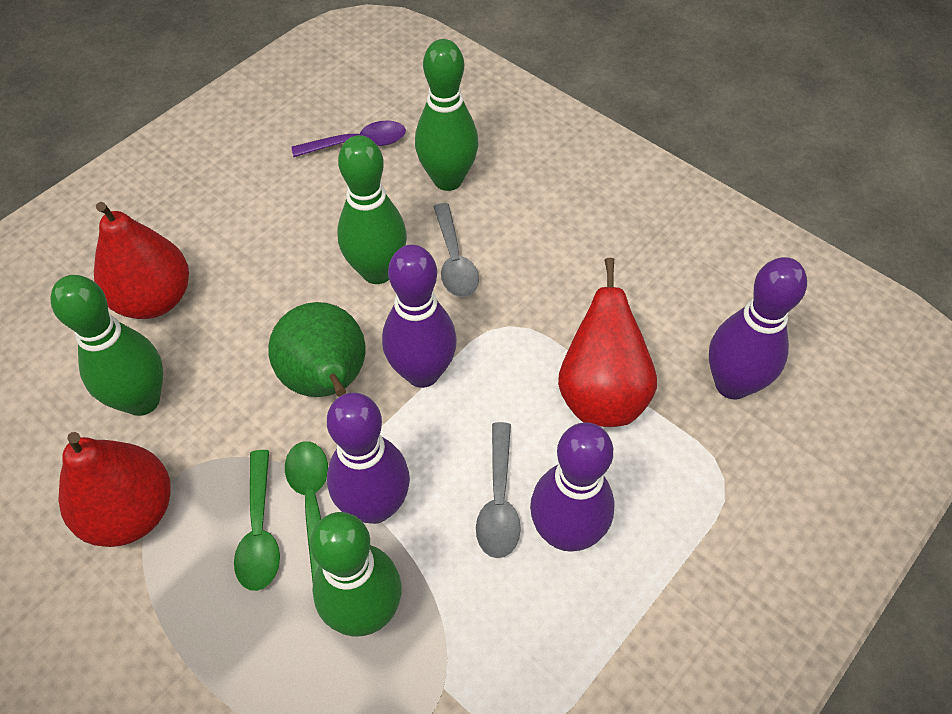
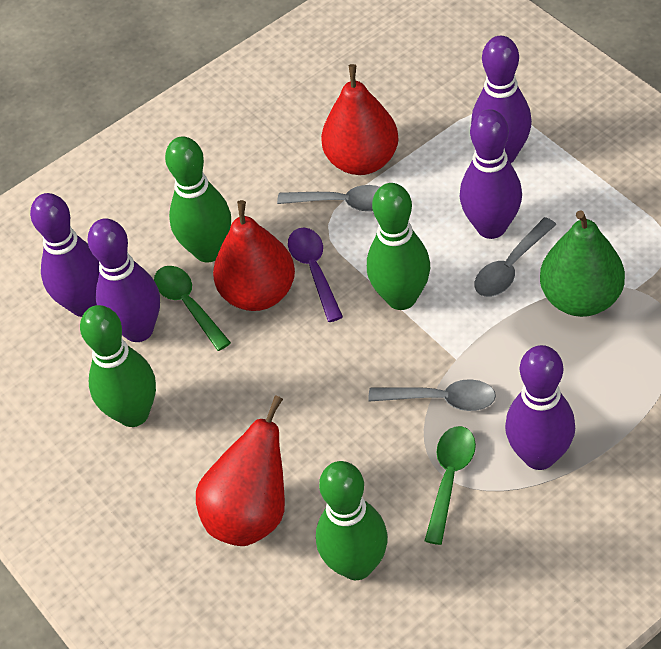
grey spoon: [434,203,479,297] [476,422,521,558] = 2 -> [277,185,380,211] [368,379,496,411] [474,217,557,297] = 3
purple bowling pin: [327,392,410,524] [382,245,457,388] [530,422,614,552] [709,257,807,400] = 4 -> [30,193,99,317] [88,218,160,342] [460,109,522,239] [471,36,532,163] [505,345,575,470] = 5

